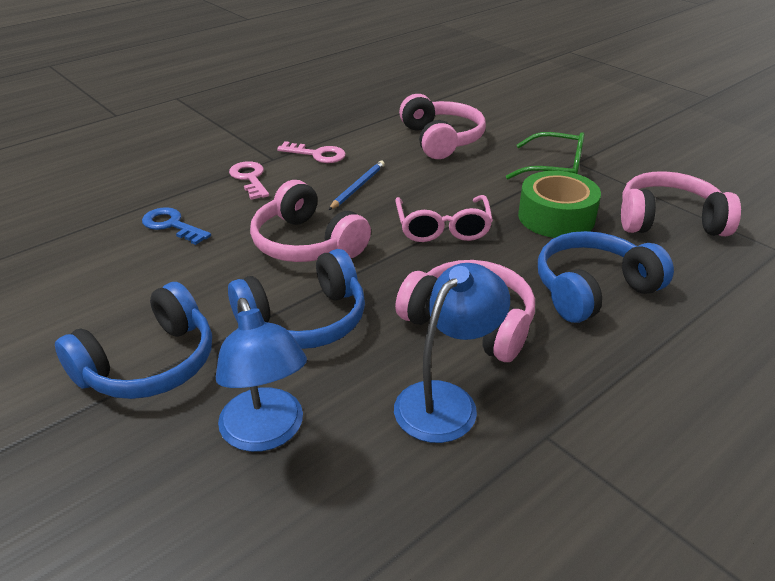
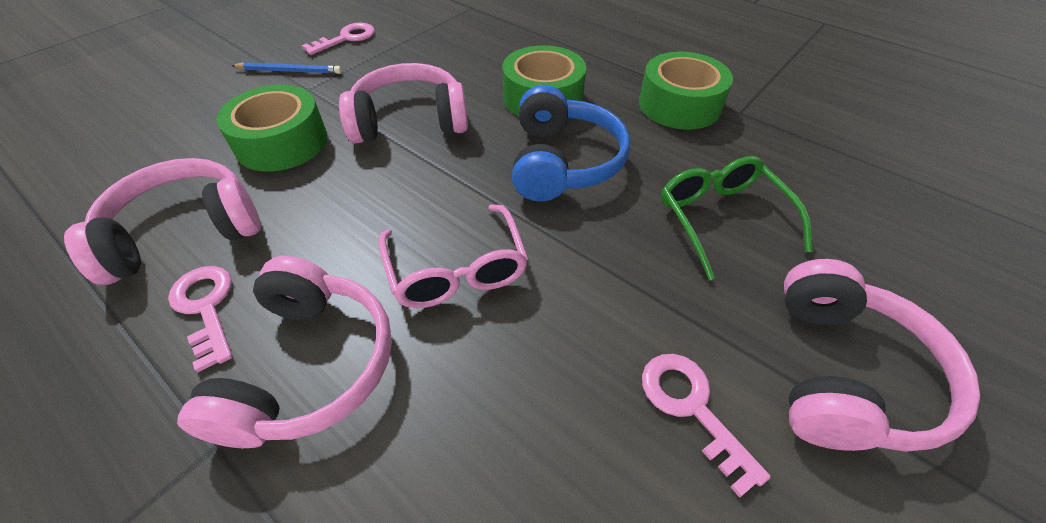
blue headphones: [55,282,212,399] [228,249,365,349] [538,231,674,323] = 3 -> [512,85,630,202] = 1
blue key: [142,207,211,245] = 1 -> none = 0
blue lamp: [216,298,307,452] [394,263,510,443] = 2 -> none = 0
green tape: [518,171,601,238] = 1 -> [217,85,327,172] [503,45,586,117] [639,52,733,130] = 3
pink key: [229,161,269,200] [277,141,346,163] = 2 -> [168,266,233,373] [302,23,375,55] [642,354,771,498] = 3

